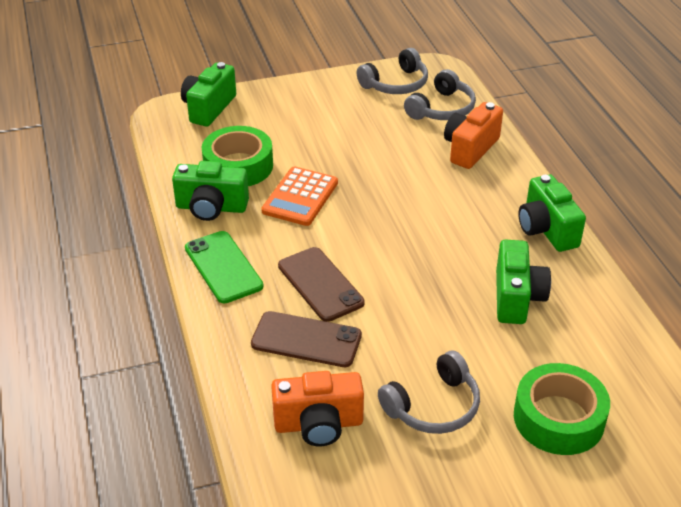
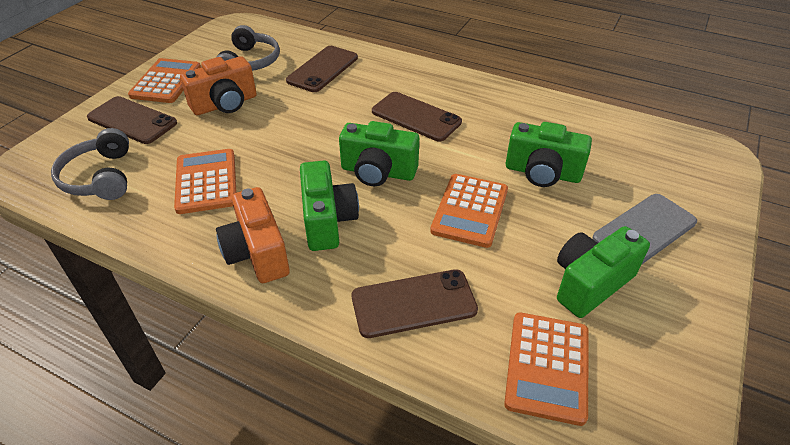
brown phone: [251,311,362,367] [278,247,365,322] = 2 -> [87,96,177,144] [286,46,358,92] [352,269,478,338] [372,92,462,142] = 4
green phone: [185,231,264,303] = 1 -> none = 0
green tape: [202,126,273,186] [514,363,610,455] = 2 -> none = 0
grey headphones: [357,48,428,94] [378,351,480,434] [404,69,476,120] = 3 -> [51,128,129,200] [217,25,280,71] = 2
grey phone: none = 0 -> [592,194,697,265] = 1
orange calculator: [261,166,338,226] = 1 -> [128,58,201,103] [174,149,236,214] [430,174,508,248] [504,312,588,426] = 4

